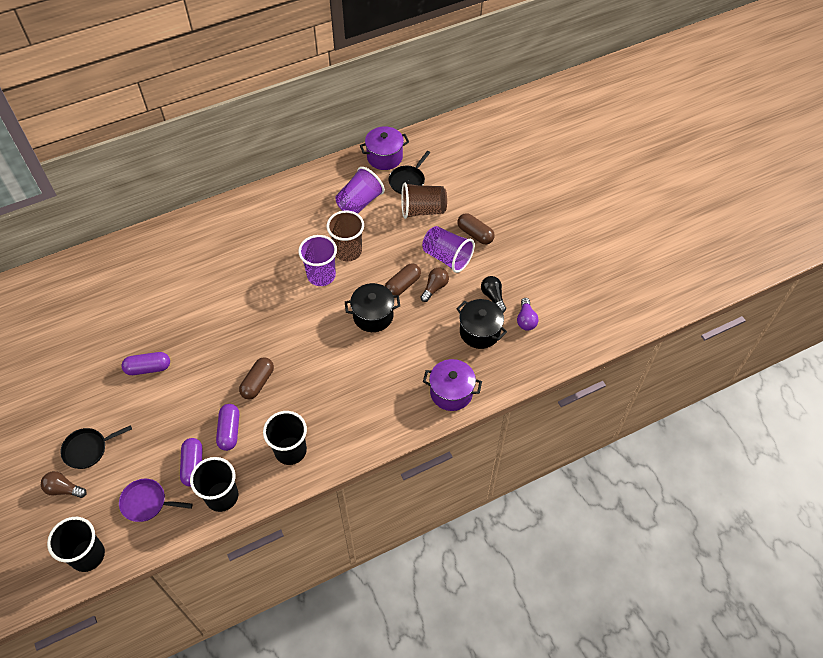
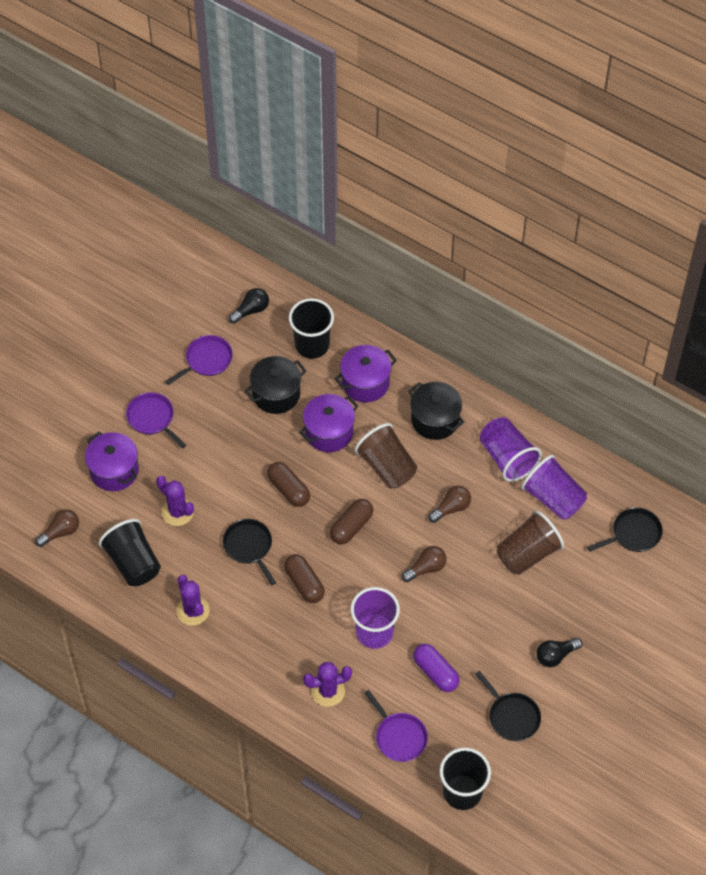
black light bulb: [481,276,506,313] = 1 -> [229,288,269,324] [537,638,582,667] = 2
black pan: [60,425,132,469] [389,151,430,194] = 2 -> [223,519,276,585] [475,671,541,741] [587,507,663,552] = 3
brown light bulb: [41,471,87,498] [420,268,449,302] = 2 -> [35,509,79,547] [402,546,447,582] [428,486,471,523] = 3
purple cactus: none = 0 -> [156,476,194,526] [176,575,210,626] [303,662,352,707] = 3
purple capsule: [121,352,170,375] [180,438,203,487] [216,404,239,451] = 3 -> [413,644,460,692] = 1
purple light bulb: [517,298,538,331] = 1 -> none = 0
purple pan: [119,479,193,522] = 1 -> [126,392,186,449] [165,335,233,385] [364,690,428,762] = 3
purple pot: [360,126,409,170] [423,359,482,411] = 2 -> [85,432,139,491] [299,394,358,452] [335,345,397,402] = 3

